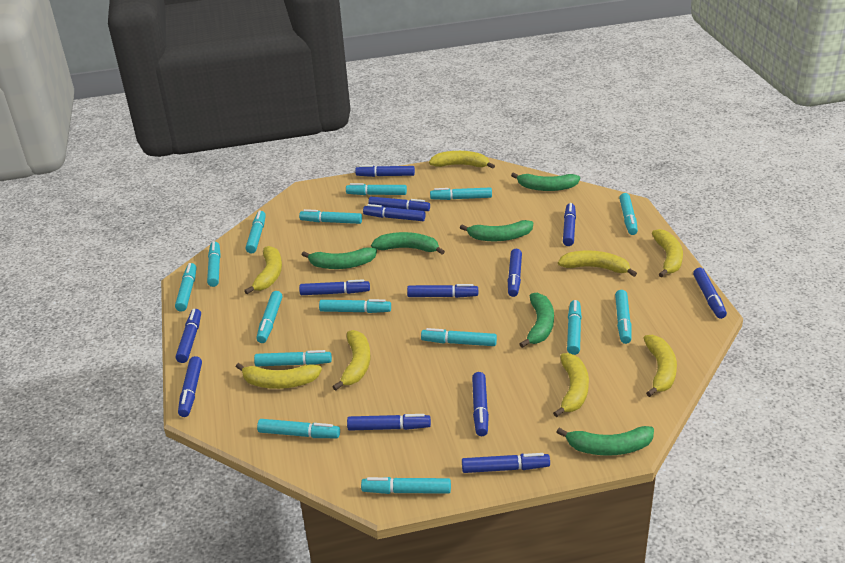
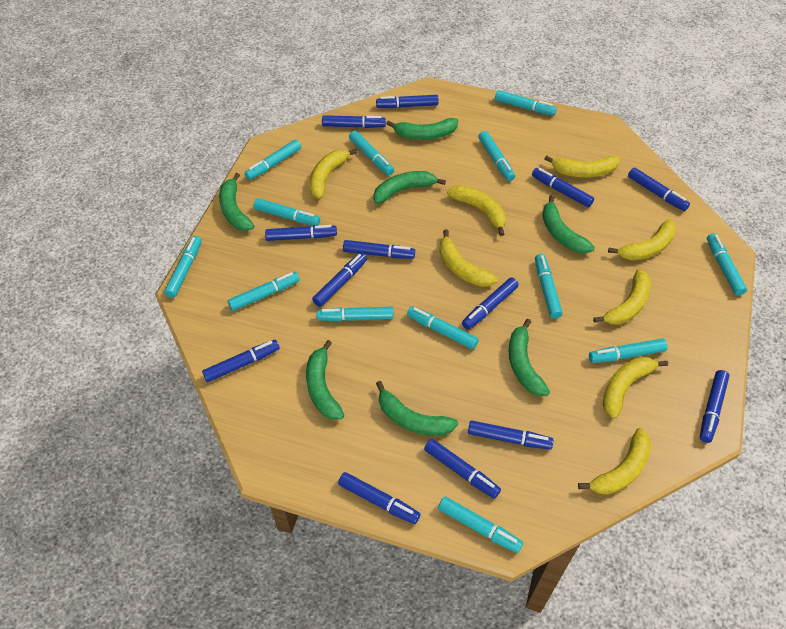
green banana: [302,247,377,269] [371,232,445,255] [460,220,533,241] [511,172,580,191] [520,293,554,348] [557,426,654,456] = 6 -> [219,173,254,231] [306,340,344,420] [373,171,446,204] [376,381,458,436] [386,118,458,140] [509,319,550,396] [542,195,595,254] = 7
turquoise marker: [175,263,197,312] [207,241,221,287] [245,210,266,253] [254,350,332,367] [256,291,283,343] [257,419,340,438] [299,209,362,224] [319,299,391,313] [346,183,407,195] [361,477,451,494] [421,328,497,346] [430,187,492,200] [567,300,582,355] [615,290,632,344] [619,193,638,235] = 15 -> [164,236,202,298] [228,272,300,311] [245,139,301,180] [253,198,320,226] [317,307,394,321] [349,131,394,175] [407,306,479,350] [438,496,523,553] [478,131,515,181] [495,90,557,116] [535,254,563,319] [589,339,668,363] [707,233,747,296] = 13

